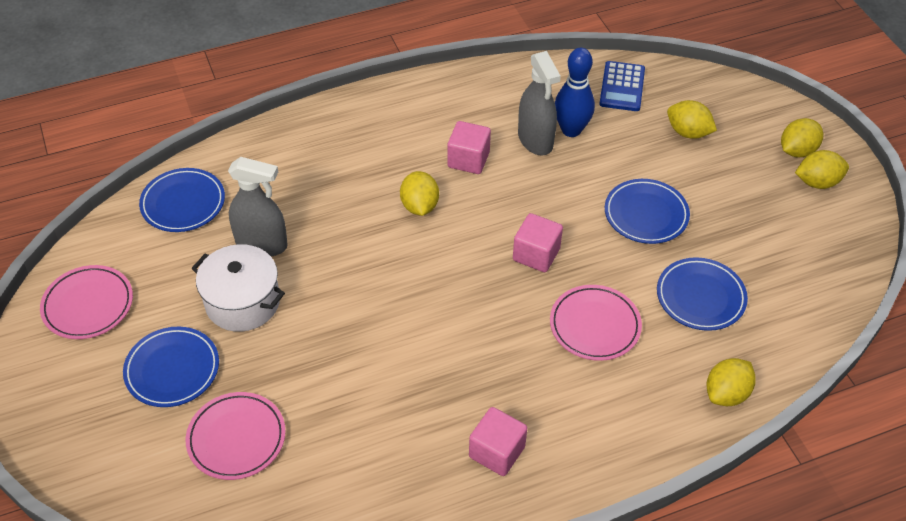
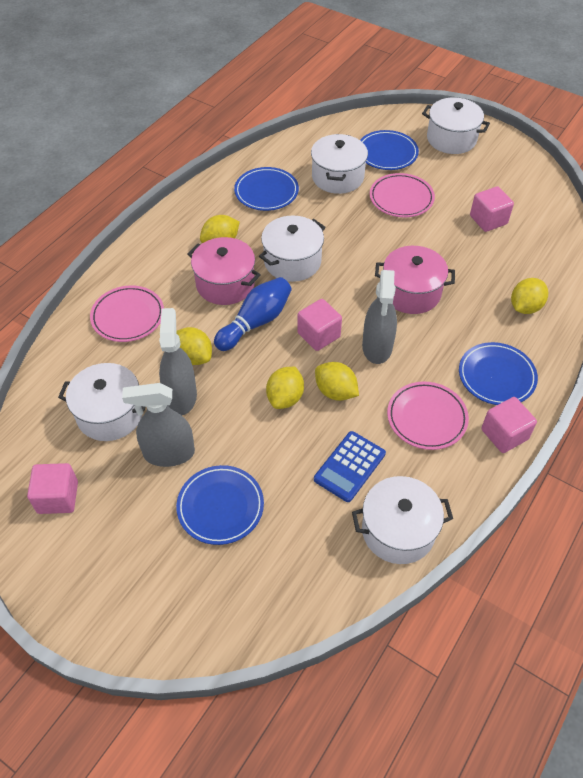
grey spray bottle: [228,157,288,257] [518,51,561,155] = 2 -> [122,383,195,467] [159,308,197,415] [362,270,397,364] = 3
pink cube: [447,121,491,174] [469,407,527,476] [513,213,563,272] = 3 -> [27,463,78,514] [297,299,342,351] [470,186,514,232] [481,397,537,453] = 4
pink pot: none = 0 -> [187,237,261,305] [375,246,455,314] = 2
white pot: [191,244,285,332] = 1 -> [58,363,146,441] [259,215,326,282] [311,134,368,194] [352,476,453,564] [422,97,490,154] = 5

